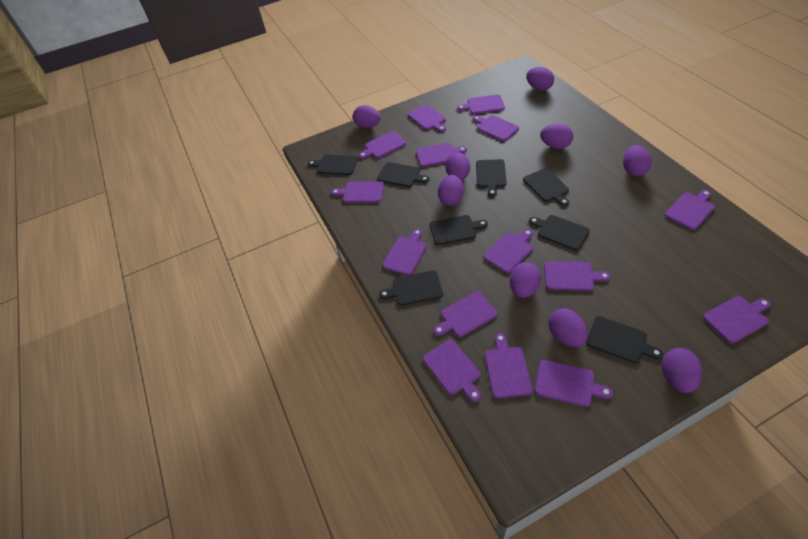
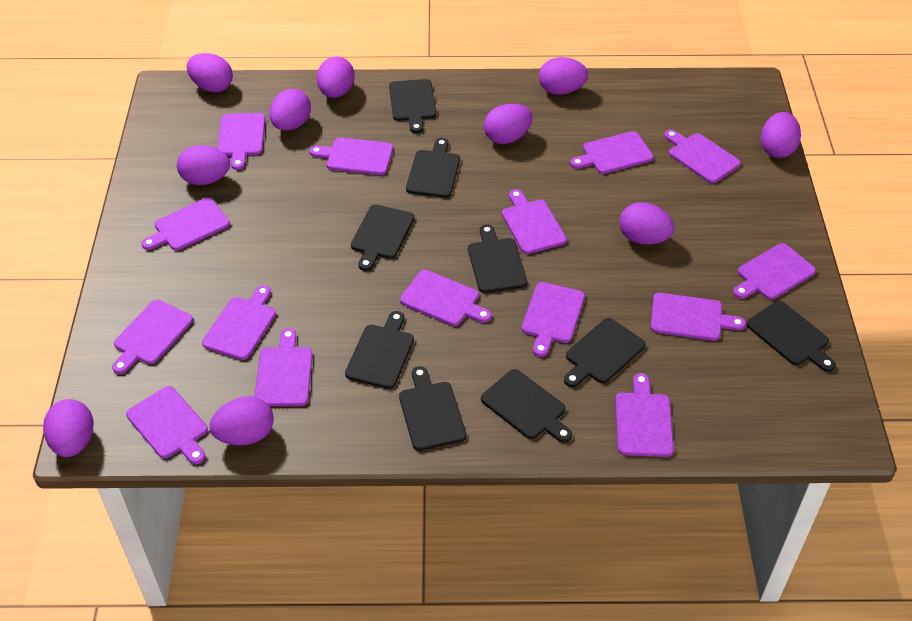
black cutting board: [308,155,358,175] [377,162,430,187] [379,270,443,306] [430,215,488,245] [476,159,507,197] [523,168,569,206] [529,215,590,251] [586,316,663,363] = 8 -> [345,311,414,389] [351,205,414,271] [389,79,436,133] [399,366,466,451] [406,138,460,198] [468,224,527,293] [481,369,572,443] [564,318,646,387] [747,301,836,372] = 9
purple egg: [353,105,381,128] [438,175,464,206] [445,152,470,180] [510,262,541,298] [526,67,554,91] [540,124,574,149] [548,308,587,347] [623,145,652,176] [662,348,702,393] = 9 -> [43,399,94,457] [177,145,230,185] [187,53,233,92] [210,396,274,445] [270,89,311,131] [317,57,355,98] [484,104,533,144] [539,57,588,95] [619,203,675,245] [761,112,801,158] = 10

